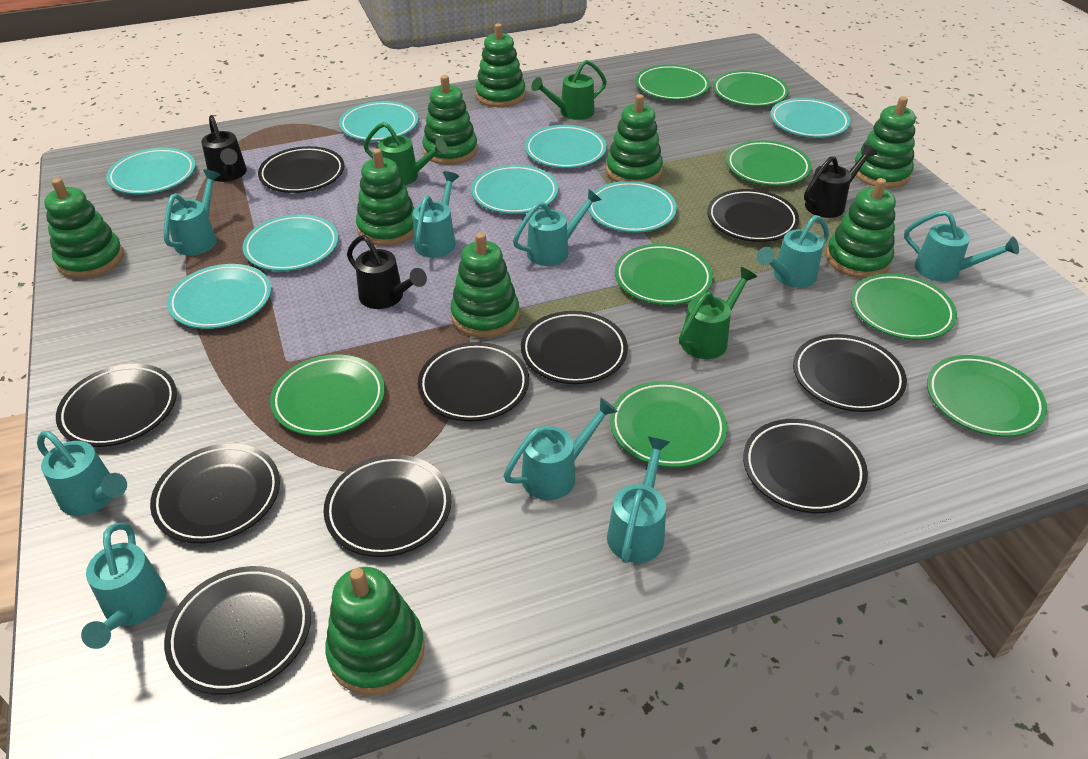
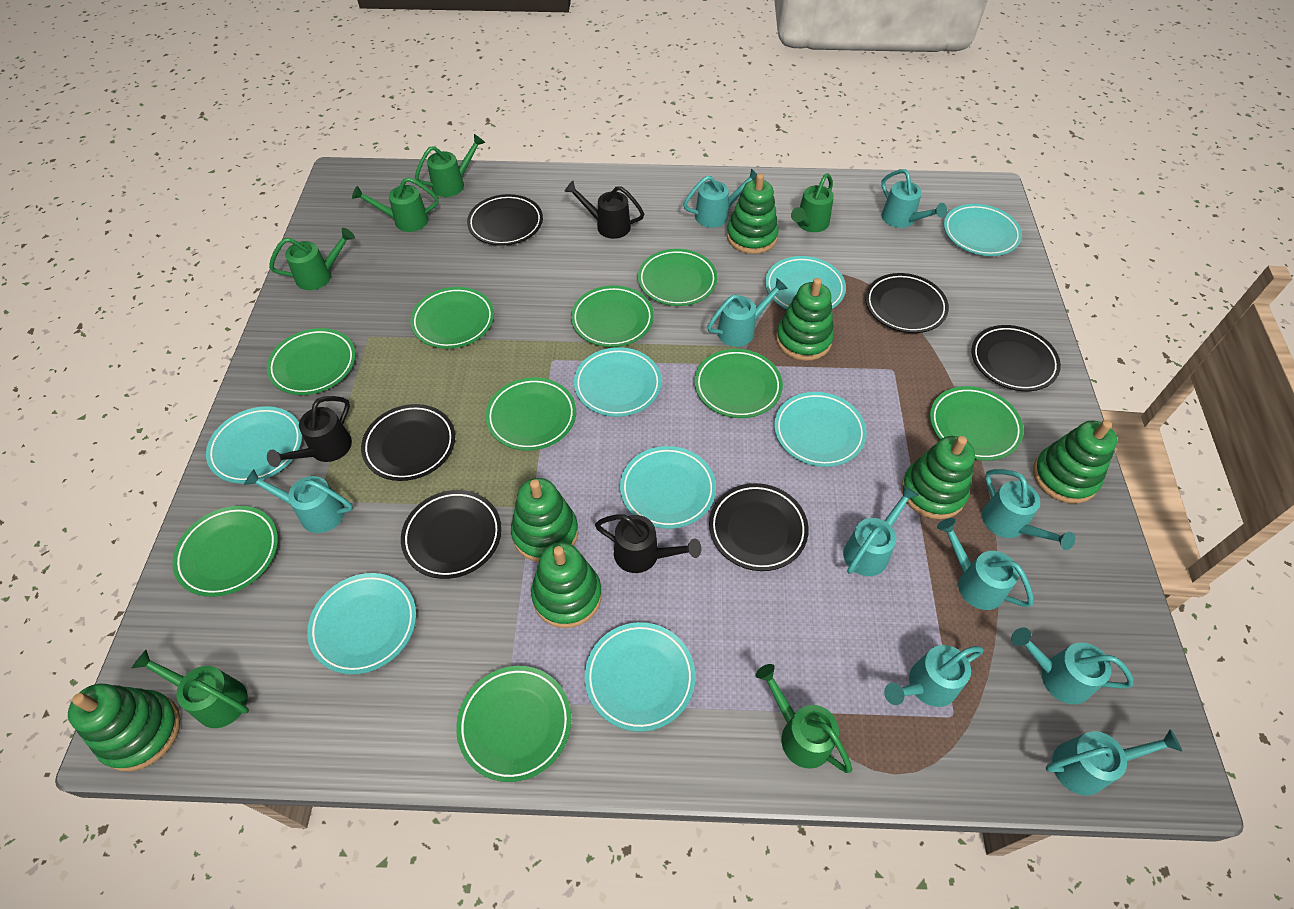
black plate: [56,364,177,447] [150,443,280,543] [164,566,311,695] [258,146,344,193] [323,454,451,557] [418,342,529,422] [521,311,628,384] [707,189,799,242] [743,419,868,513] [793,334,907,412] = 10 -> [361,404,455,481] [401,490,502,579] [467,194,543,246] [709,483,809,571] [865,273,949,333] [971,325,1061,391] = 6
green plate: [270,354,385,436] [610,381,727,468] [615,243,713,305] [636,65,710,100] [713,70,789,107] [726,140,812,186] [851,273,957,340] [927,355,1047,437] = 8 -> [172,506,278,597] [267,328,356,395] [410,287,494,349] [456,666,571,782] [486,377,576,451] [571,285,654,347] [638,249,718,306] [694,349,783,418] [930,386,1024,461] = 9
green stacking toy: [44,178,124,279] [325,567,425,695] [356,148,414,246] [422,75,478,165] [450,232,519,338] [475,23,526,107] [606,94,663,184] [826,178,896,278] [853,96,916,188] = 9 -> [68,683,180,771] [511,478,578,562] [531,542,602,628] [727,173,779,254] [776,278,834,361] [901,436,975,519] [1033,420,1117,503] = 7
green watering can: [363,122,448,185] [531,60,607,120] [679,267,757,359] = 3 -> [132,650,249,728] [269,228,355,290] [352,177,439,232] [415,134,485,197] [756,664,852,773] [791,174,834,232] = 6
turquoise watering can: [37,431,127,516] [81,523,166,649] [164,169,220,256] [413,171,459,258] [504,397,618,500] [513,189,601,266] [607,436,670,563] [757,215,829,288] [904,210,1019,282] = 9 -> [244,469,353,533] [683,168,757,228] [707,278,788,347] [843,485,919,576] [881,169,947,228] [884,645,983,707] [937,518,1034,610] [982,469,1075,550] [1011,627,1134,704] [1046,729,1182,796] = 10

